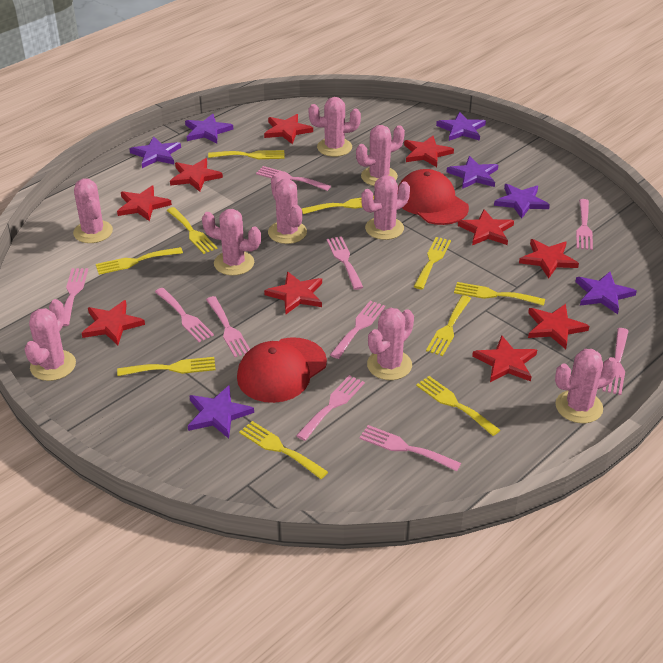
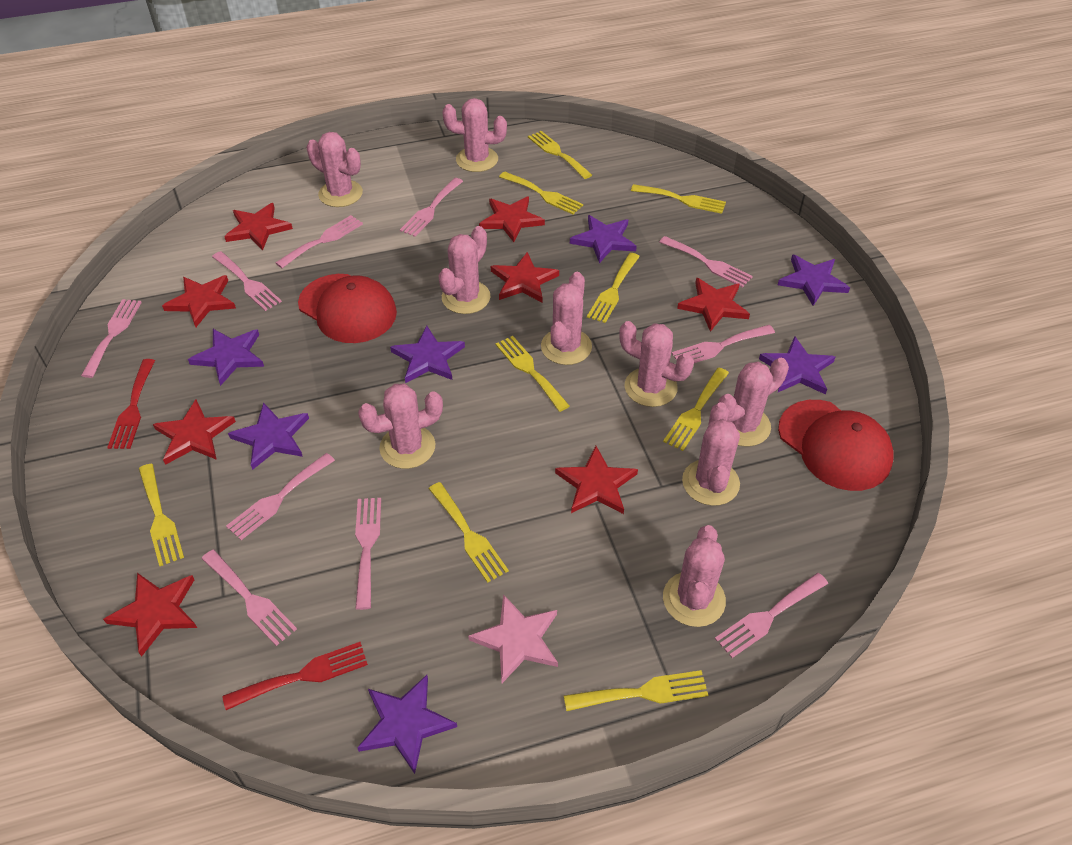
pink star: none = 0 -> [468,594,558,683] = 1
red fork: none = 0 -> [107,359,155,449] [222,642,368,710] = 2
red star: [82,300,145,345] [117,185,172,221] [170,158,223,192] [264,114,313,144] [264,272,322,314] [404,136,454,167] [458,209,514,245] [472,335,537,382] [519,239,579,279] [528,304,589,349] = 10 -> [103,573,197,657] [153,399,236,465] [162,275,236,327] [224,203,293,250] [479,196,545,242] [491,252,559,302] [555,446,638,514] [677,278,750,332] = 8
yellow fork: [96,247,183,275] [117,357,216,376] [167,207,217,254] [208,150,285,159] [239,421,328,479] [302,195,374,214] [414,237,451,289] [416,376,500,436] [426,295,471,356] [454,282,545,306] = 10 -> [139,464,184,566] [429,482,509,583] [495,336,570,412] [499,172,583,214] [528,131,592,179] [564,670,708,711] [587,253,640,323] [631,184,726,214] [663,367,729,451] = 9

